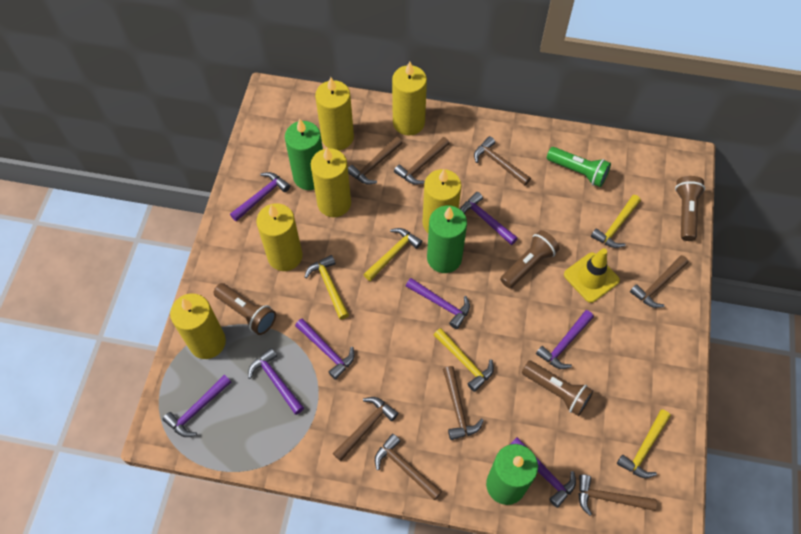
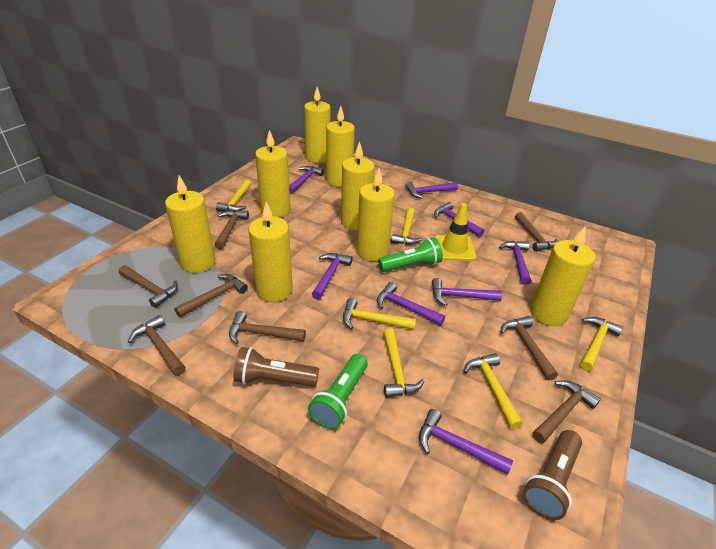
brown flashlight: [213,283,276,335] [500,230,560,288] [522,361,594,416] [675,176,705,241] = 4 -> [233,347,319,387] [523,430,582,520] = 2
green candle: [285,119,323,190] [427,205,467,273] [486,444,538,505] = 3 -> none = 0
green flashlight: [547,147,611,187] = 1 -> [308,354,368,429] [378,238,443,272] = 2
yellow candle: [170,294,226,359] [256,203,303,271] [311,147,351,217] [315,77,354,150] [392,61,427,136] [423,169,462,233] = 6 -> [165,176,216,273] [248,202,293,302] [255,130,290,217] [304,87,331,163] [326,106,355,187] [341,141,375,230] [357,169,395,261] [530,227,596,326] = 8
yellow hammer: [305,255,349,320] [363,228,422,281] [434,328,494,392] [591,195,641,248] [617,409,671,478] = 5 -> [216,179,251,212] [343,298,416,330] [383,328,425,398] [391,207,422,245] [464,353,523,429] [580,317,623,371] = 6

